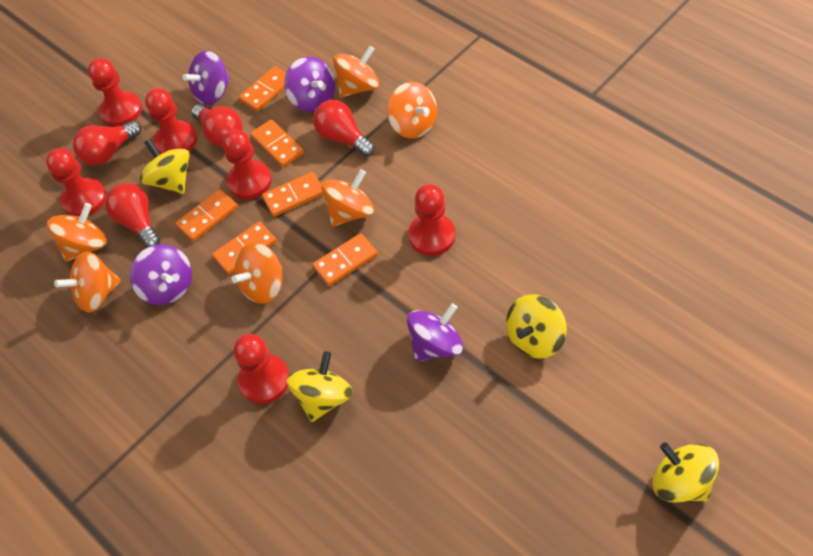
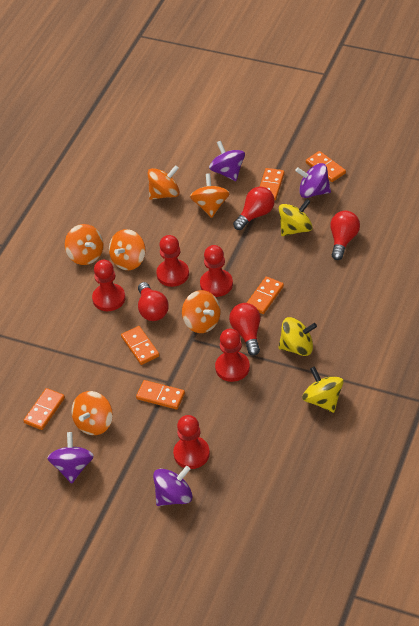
red pawn: [46,148,107,217] [88,58,142,127] [145,88,197,154] [222,129,272,200] [234,334,290,404] [408,184,455,256] = 6 -> [92,260,125,311] [156,235,189,287] [173,415,210,469] [200,245,233,297] [215,329,250,382] = 5
yellow spinning top: [140,139,190,194] [287,351,353,422] [506,294,567,359] [652,442,719,502] = 4 -> [278,317,317,356] [279,199,313,236] [302,366,344,413] = 3

